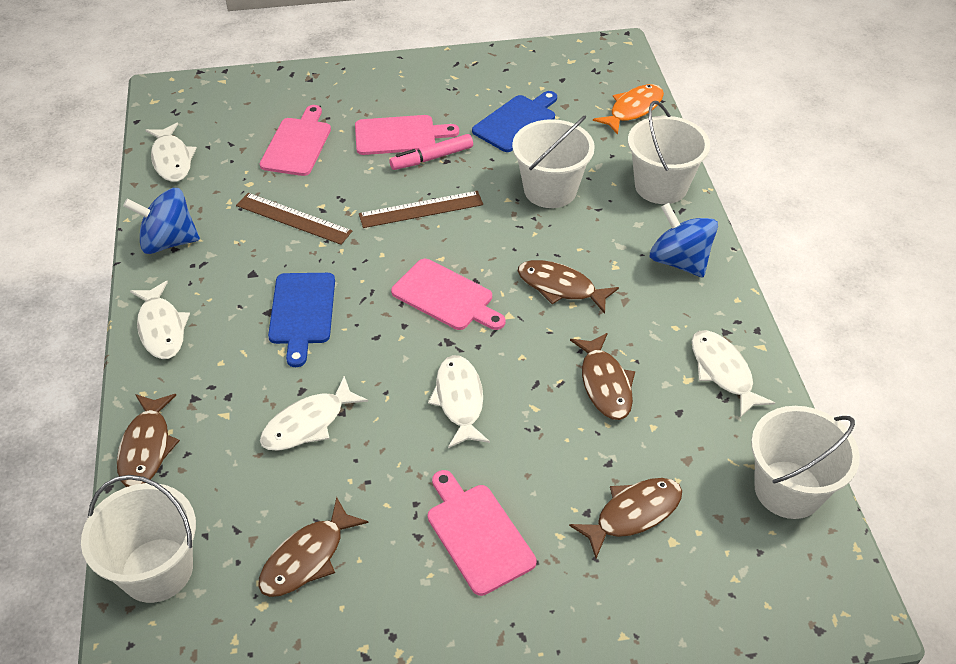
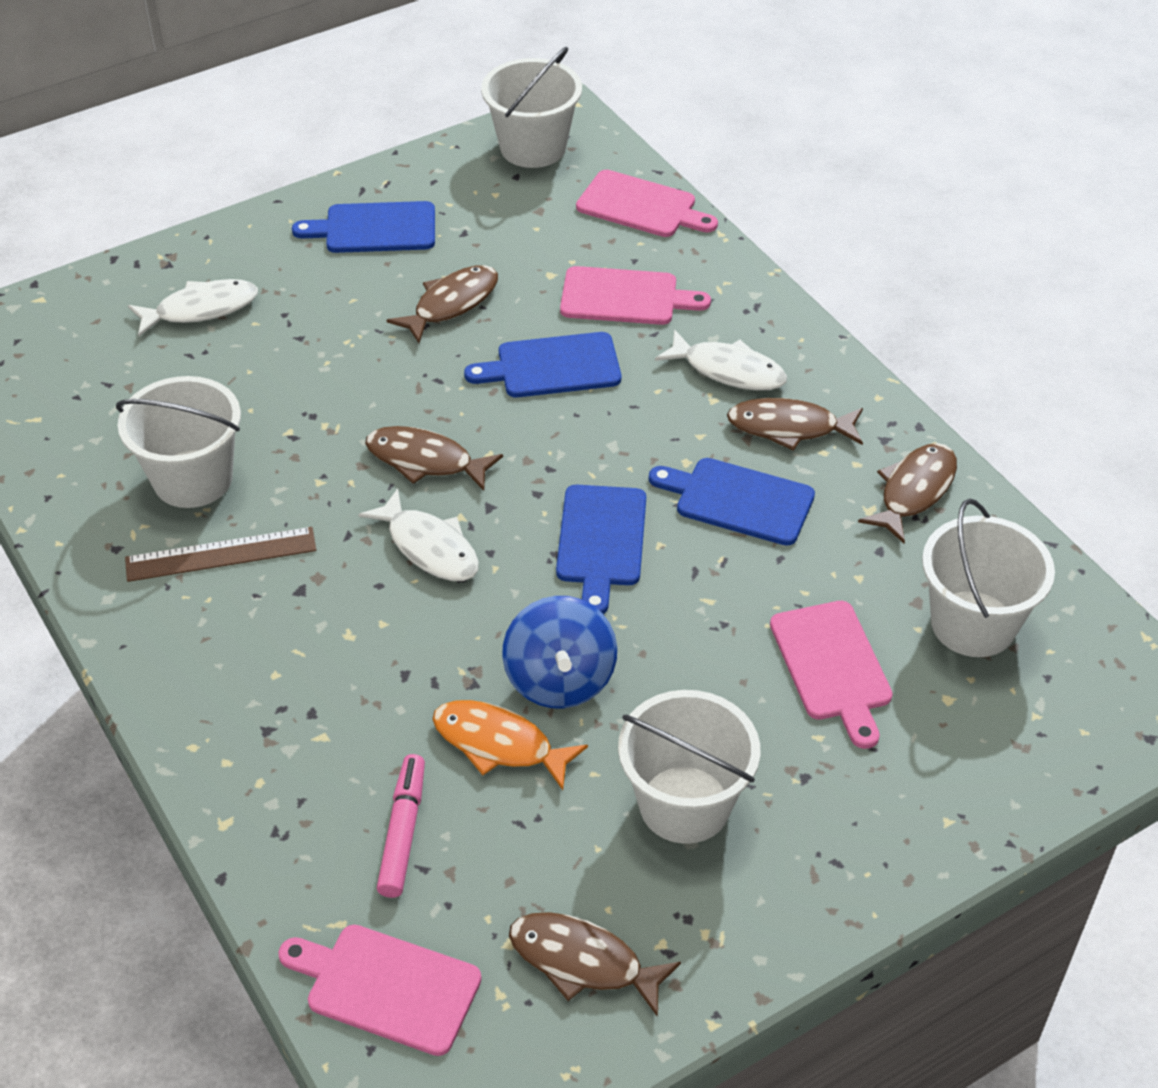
blue cutting board: [268,273,335,367] [472,91,557,152] = 2 -> [292,201,435,253] [464,332,621,397] [556,485,646,614] [649,458,815,546] = 4
blue spinning top: [123,188,200,254] [650,203,718,277] = 2 -> [502,596,617,709] = 1
brown ruler: [236,193,352,245] [359,191,483,228] = 2 -> [125,527,316,582] = 1
white fish: [130,281,190,359] [145,123,197,182] [260,376,368,451] [428,355,490,448] [692,330,775,418] = 5 -> [128,279,258,336] [358,488,479,581] [655,329,787,391] = 3

